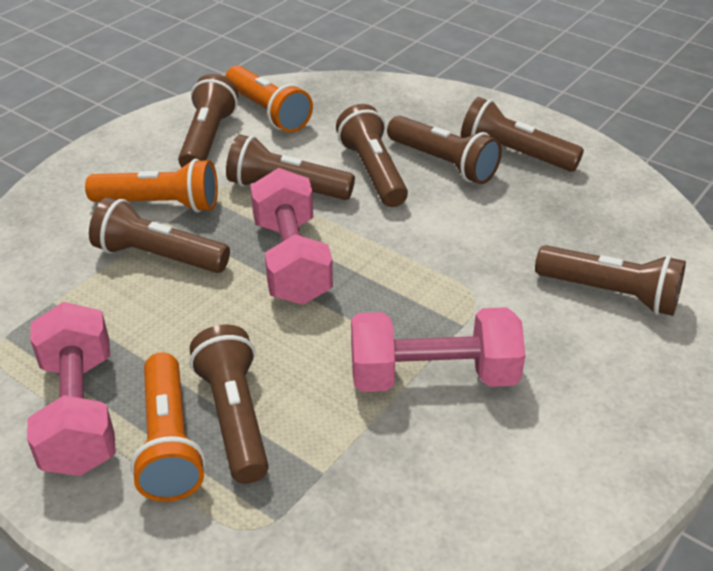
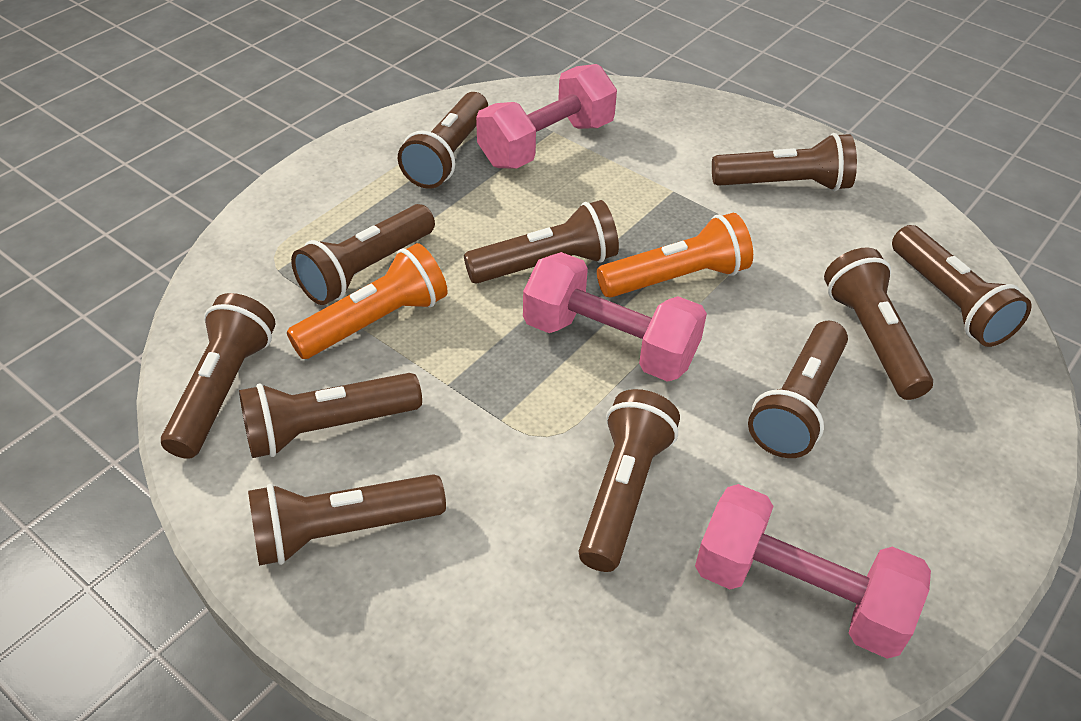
brown flashlight: [89,197,230,273] [178,74,238,167] [190,324,269,484] [226,135,355,200] [336,104,408,207] [387,116,502,184] [461,97,584,172] [535,245,686,316] = 8 -> [161,293,276,459] [239,373,422,458] [248,474,446,566] [291,204,435,305] [398,92,488,189] [464,200,619,284] [578,389,680,572] [712,133,857,191] [748,321,848,458] [824,247,933,400] [892,225,1032,347] = 11
orange flashlight: [85,159,218,213] [130,352,205,502] [225,65,313,133] = 3 -> [287,243,448,359] [597,213,753,298] = 2

